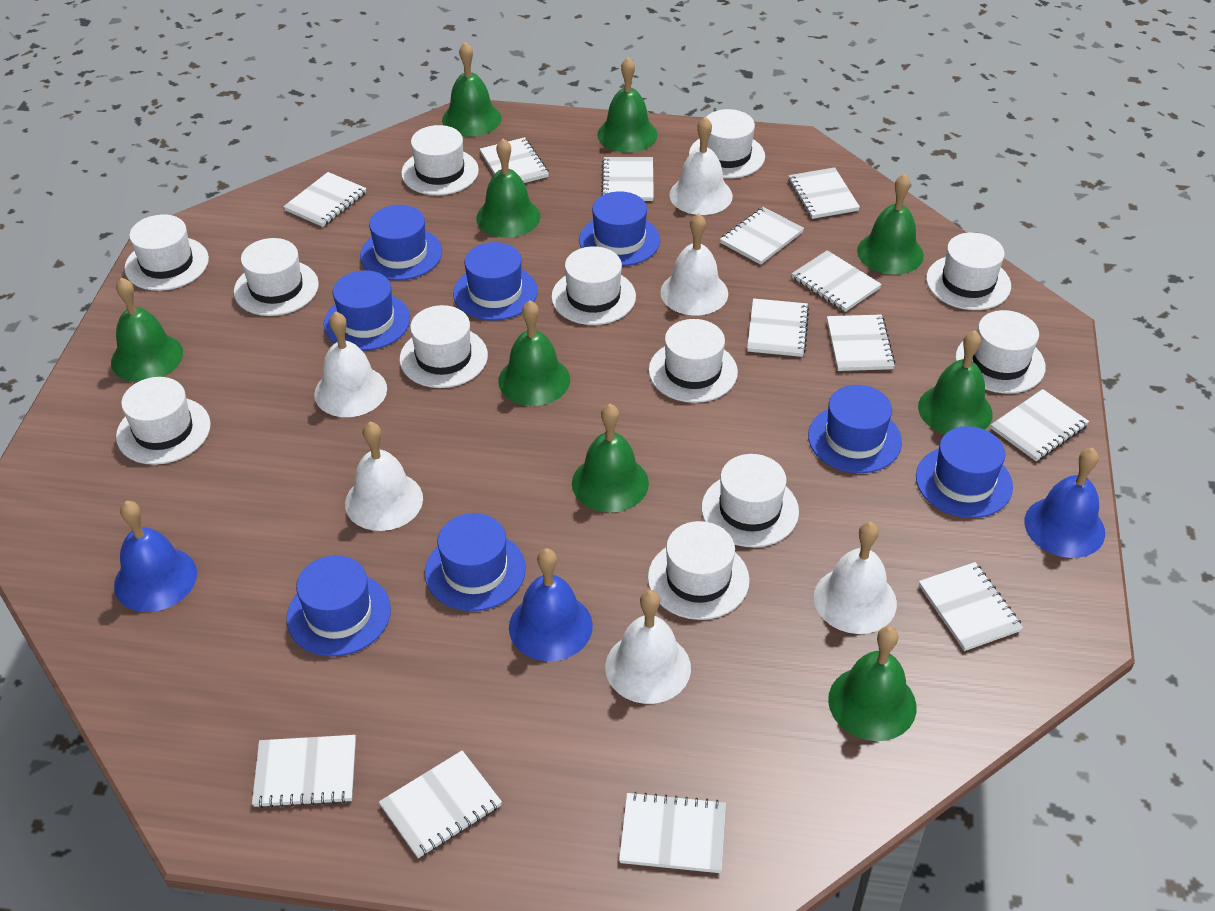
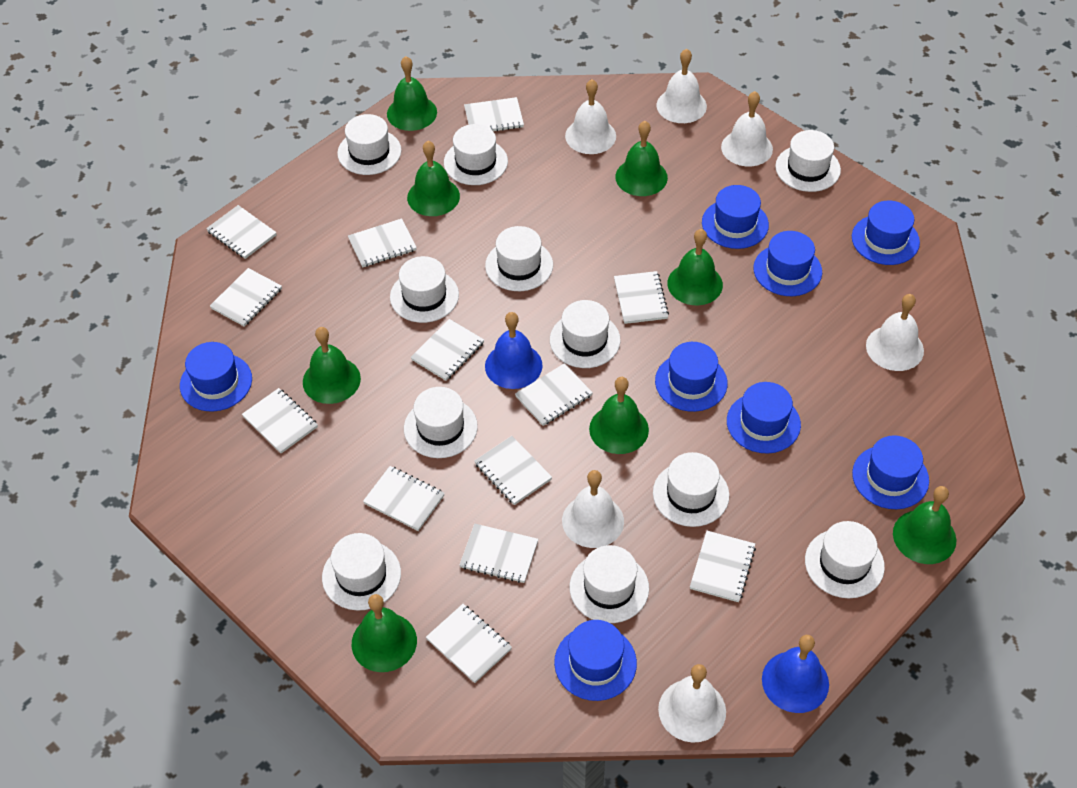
blue bell: [114,501,197,612] [509,548,593,661] [1024,448,1105,558] = 3 -> [485,312,543,389] [762,635,829,713] = 2
green bell: [111,278,183,382] [442,42,502,137] [476,139,540,238] [498,300,570,406] [572,404,649,513] [597,57,658,153] [828,626,916,741] [857,174,924,275] [918,330,993,434] = 9 -> [303,327,361,404] [352,594,417,672] [387,56,437,131] [407,141,460,216] [589,377,649,454] [615,121,668,196] [667,229,723,305] [893,486,956,564] = 8
white hat: [116,377,211,465] [124,214,209,291] [234,238,319,316] [400,305,488,388] [401,125,479,195] [551,246,636,325] [648,521,749,620] [649,319,738,403] [689,109,765,178] [702,454,799,547] [926,232,1011,310] [955,310,1046,394] = 12 -> [322,533,401,611] [337,114,401,175] [390,256,459,323] [404,387,478,458] [444,124,508,185] [485,226,553,291] [550,300,621,368] [570,545,649,623] [653,452,729,527] [775,130,841,192] [805,521,885,598] = 11

